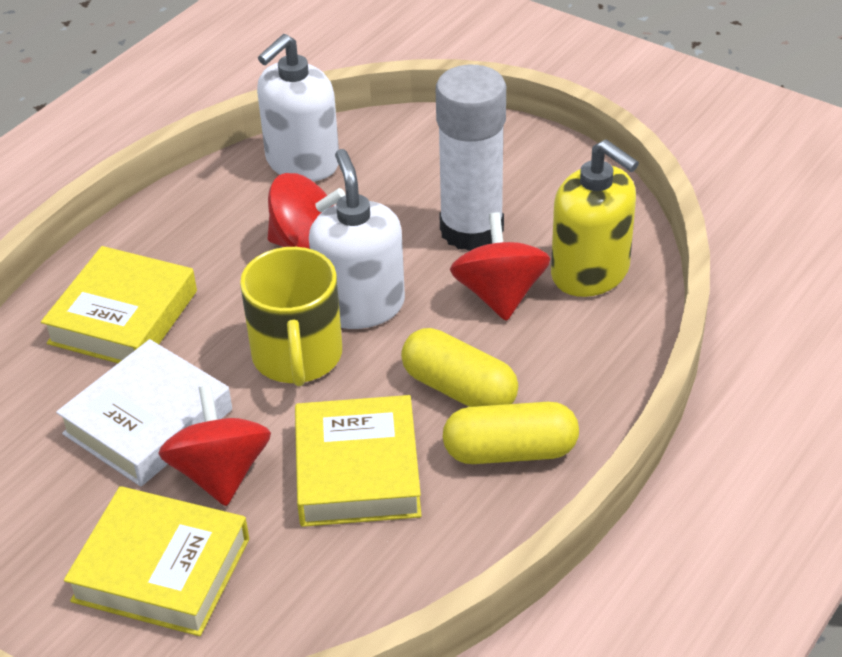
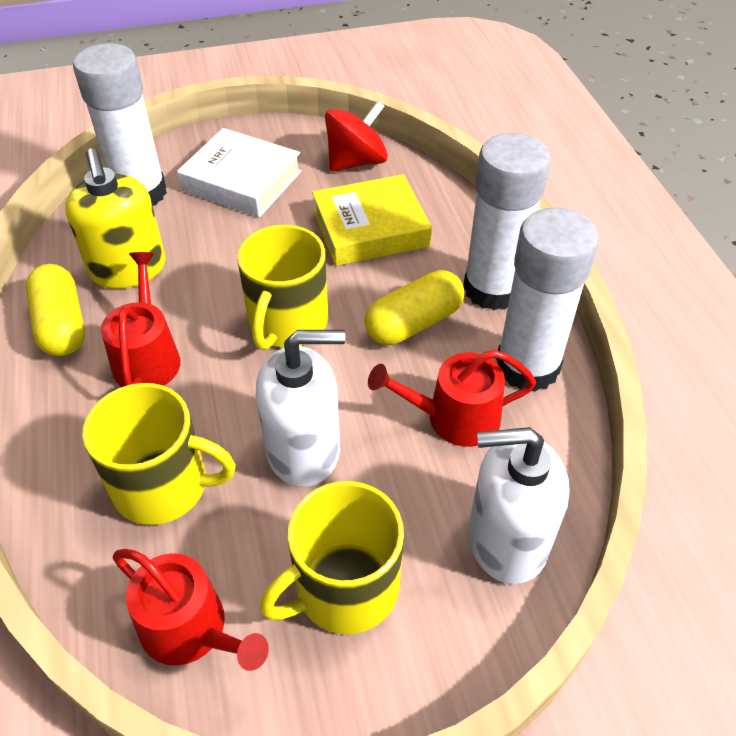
red spinning top: [158,385,271,506] [268,173,345,249] [450,212,550,321] = 3 -> [325,101,388,172] = 1
red watering can: none = 0 -> [101,252,181,387] [113,549,269,671] [368,350,536,447] = 3
white glue stick: [436,65,506,251] = 1 -> [73,43,167,206] [463,133,551,310] [496,208,599,392] = 3
yellow book: [41,246,197,363] [64,486,249,636] [295,395,422,527] = 3 -> [312,174,432,266] = 1
yellow mug: [240,247,342,386] = 1 -> [82,383,236,525] [237,225,328,350] [260,481,404,634] = 3

